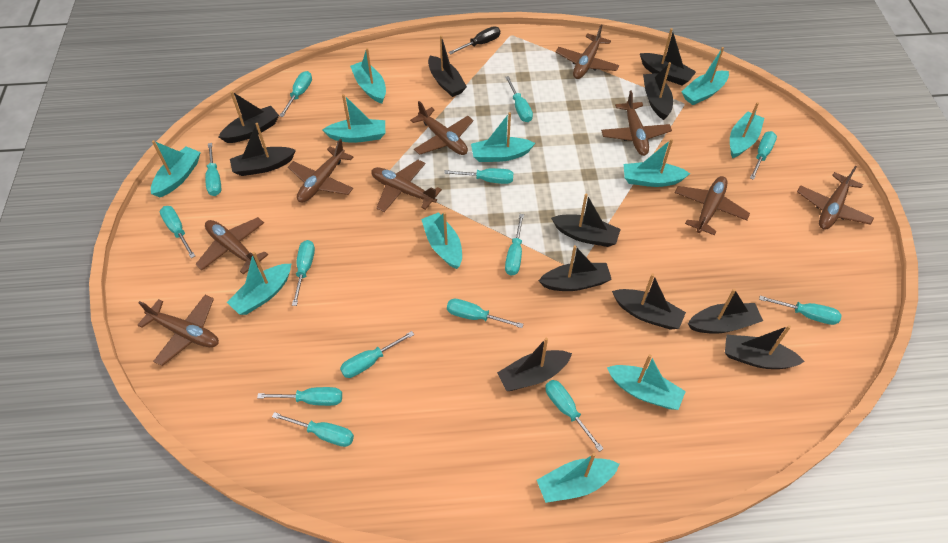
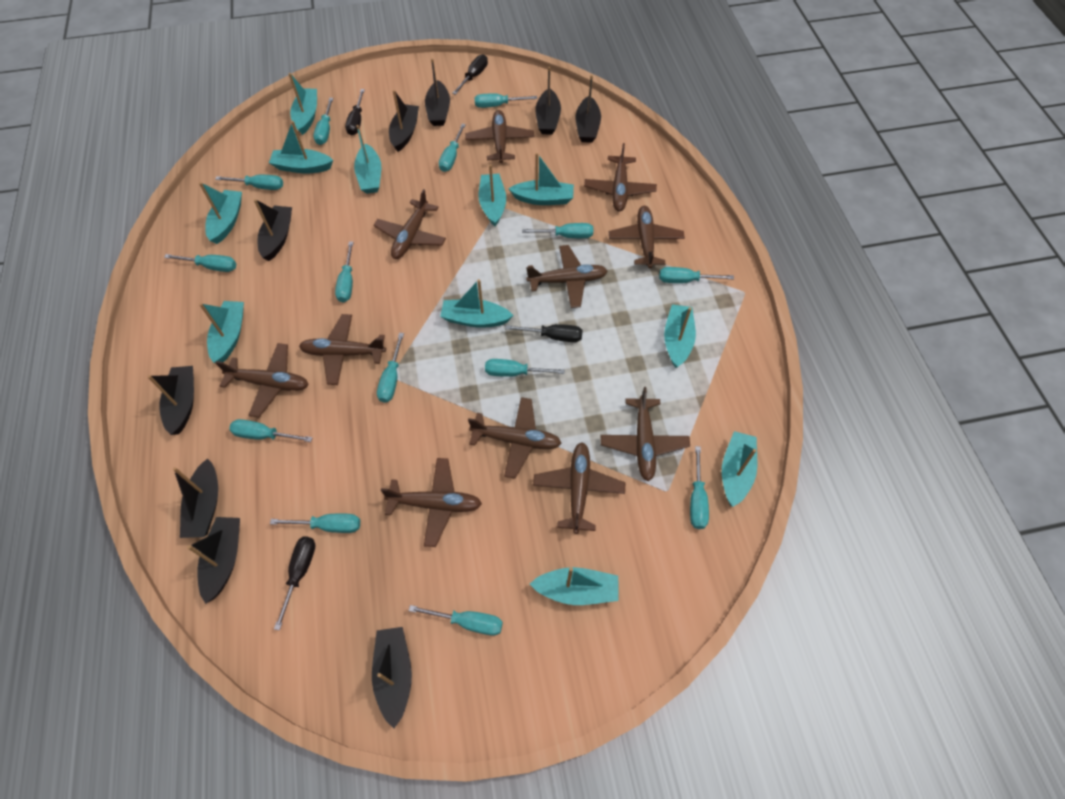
black boat: [219,91,279,143] [230,123,296,176] [428,35,467,97] [497,338,572,391] [538,245,612,291] [551,193,621,247] [612,273,686,330] [640,28,696,86] [643,62,673,120] [688,289,763,334] [725,325,805,369] = 11 -> [148,366,194,435] [173,458,218,538] [187,517,240,604] [254,199,292,261] [372,627,412,728] [389,90,419,152] [425,58,450,126] [536,67,561,135] [576,75,601,143] = 9
black screwdriver: [448,26,500,55] = 1 -> [274,536,316,631] [345,89,365,135] [452,55,488,95] [505,324,583,342] = 4
brown plane: [137,295,219,366] [195,217,268,274] [288,139,353,202] [371,160,442,212] [410,101,473,155] [556,24,619,79] [601,90,672,156] [675,176,750,235] [797,166,874,230] = 9 -> [215,343,309,418] [299,314,386,385] [374,189,446,259] [381,458,482,547] [465,110,534,163] [468,397,561,478] [526,245,608,308] [533,442,625,534] [584,143,657,211] [601,387,690,481] [609,206,685,268] = 11

